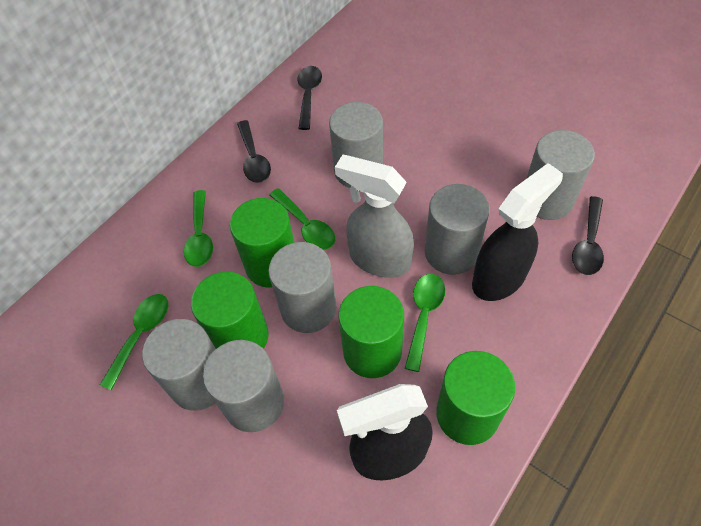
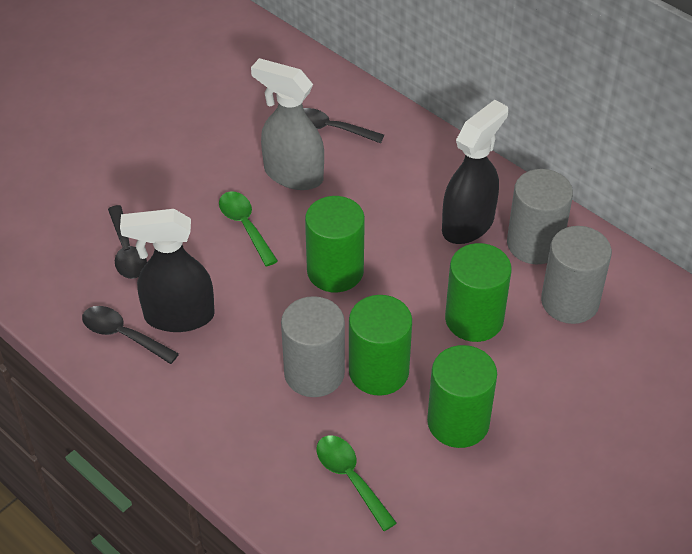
green spoon: [100,294,168,390] [184,190,213,267] [269,188,335,250] [405,274,445,372] = 4 -> [219,191,278,267] [316,436,397,531] = 2
grey cylinder: [142,319,216,410] [203,340,284,432] [269,242,336,333] [329,102,383,188] [425,184,490,275] [526,130,595,220] = 6 -> [281,296,345,397] [507,169,573,264] [541,226,612,324] = 3

